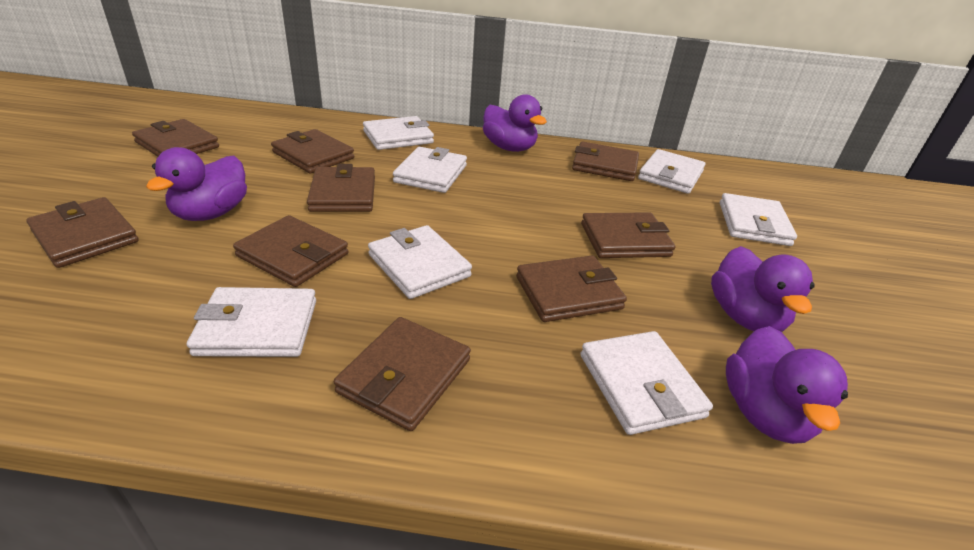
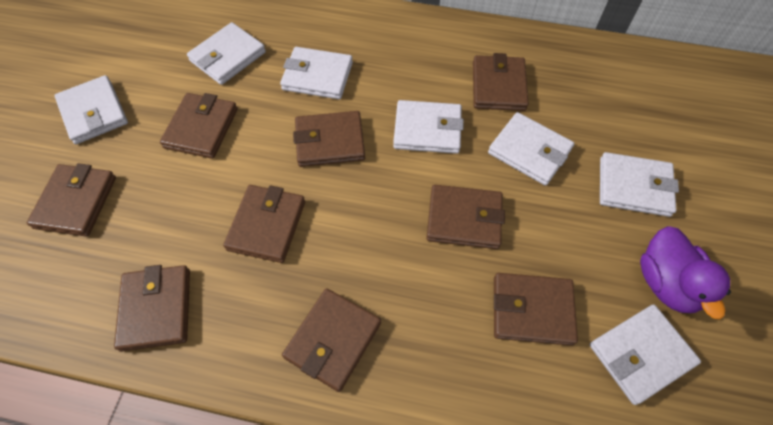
purple duck: [146,147,247,221] [483,94,547,152] [711,246,815,332] [726,326,848,444] = 4 -> [640,226,731,320] = 1

